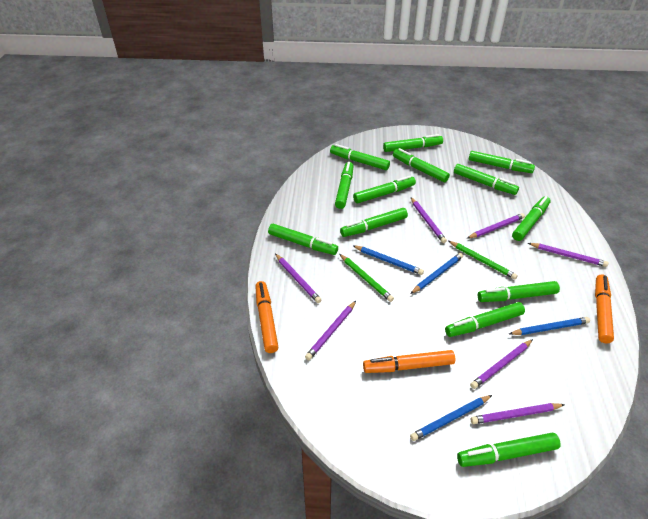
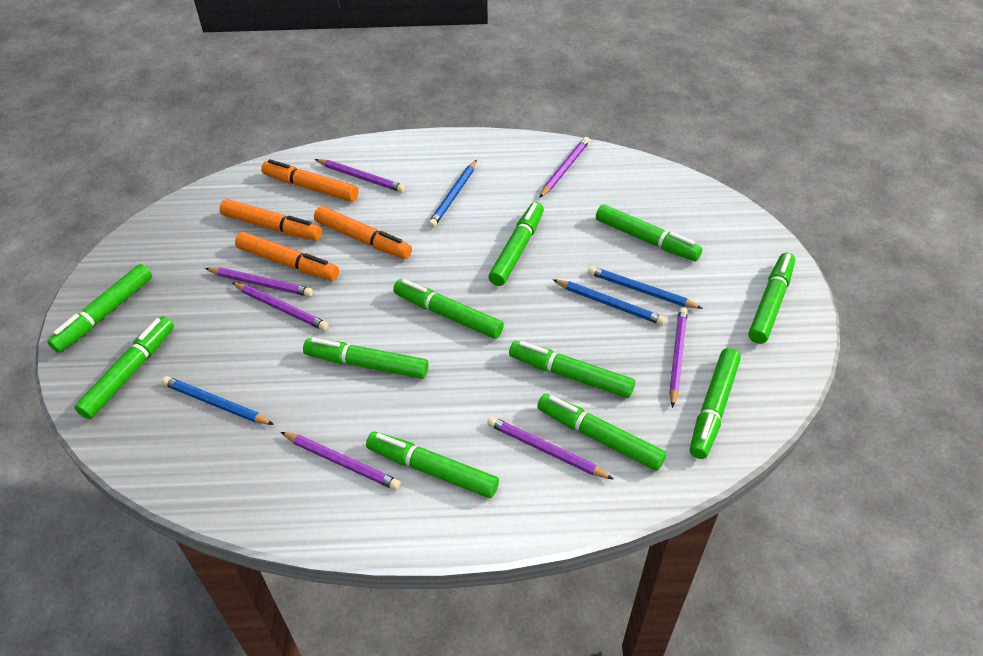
green marker: [268,224,338,255] [330,144,390,170] [335,162,353,209] [340,208,408,237] [353,176,416,203] [383,134,443,152] [393,148,450,182] [445,302,525,337] [454,164,519,195] [457,433,561,467] [469,151,535,173] [478,281,560,302] [512,196,551,241] = 13 -> [47,264,152,353] [74,316,174,419] [303,338,429,379] [366,432,499,498] [393,279,504,339] [488,202,544,286] [509,341,635,398] [537,394,666,471] [596,204,702,261] [690,348,741,459] [748,252,795,344] = 11
green pencil: [340,254,394,302] [449,241,518,280] = 2 -> none = 0
orange marker: [255,281,278,353] [363,350,456,373] [595,274,614,344] = 3 -> [220,199,322,241] [235,232,339,281] [261,159,359,202] [314,206,412,259] = 4

